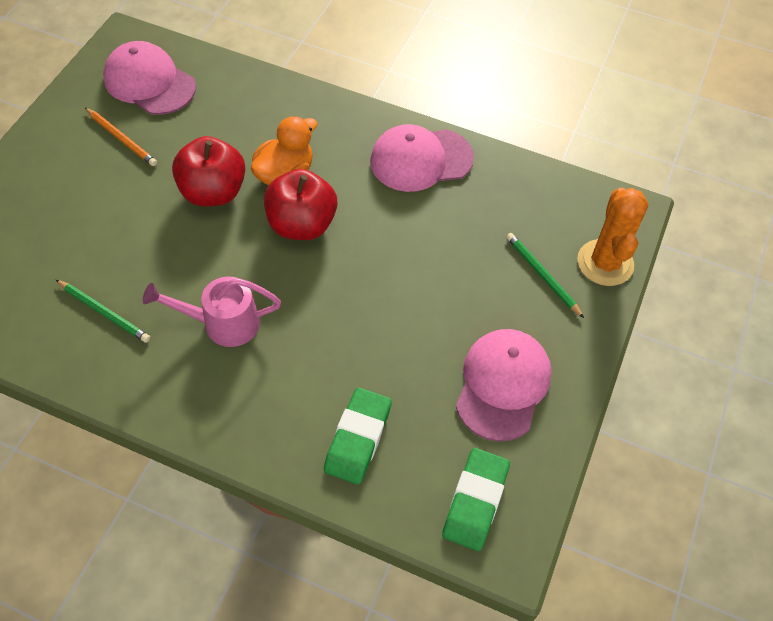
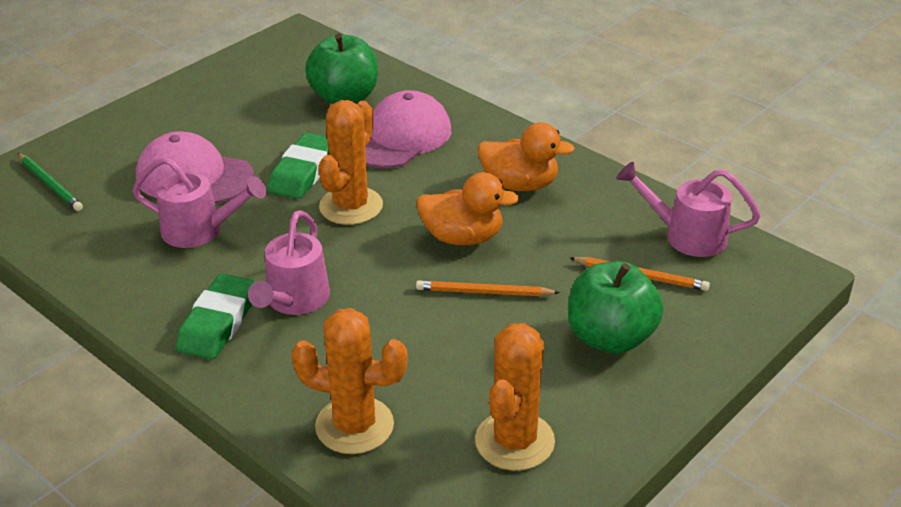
green apple: none = 0 -> [305,34,378,104] [568,261,663,354] = 2
green pencil: [56,280,150,343] [506,233,584,318] = 2 -> [18,153,83,211] = 1
orange cactus: [577,188,649,286] = 1 -> [292,308,408,454] [318,100,383,225] [475,323,555,471] = 3
orange duck: [251,116,317,186] = 1 -> [416,172,519,245] [478,122,575,191] = 2
orange pencil: [85,108,157,166] = 1 -> [416,280,560,296] [570,257,710,291] = 2
pink cap: [103,41,196,115] [370,124,474,192] [456,329,552,441] = 3 -> [136,131,254,204] [365,90,451,168] = 2
pink watering can: [143,276,281,347] = 1 -> [132,157,266,248] [248,210,330,315] [617,162,761,257] = 3
red apple: [172,136,245,207] [264,169,337,240] = 2 -> none = 0

